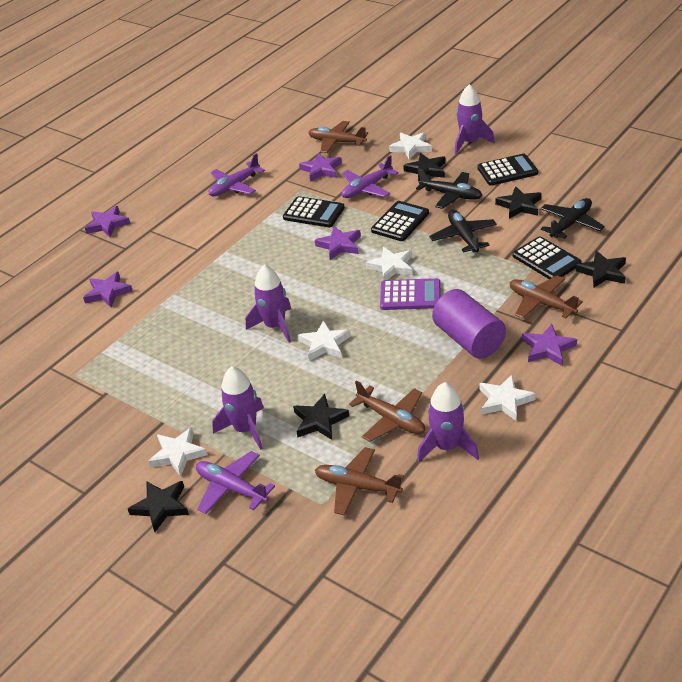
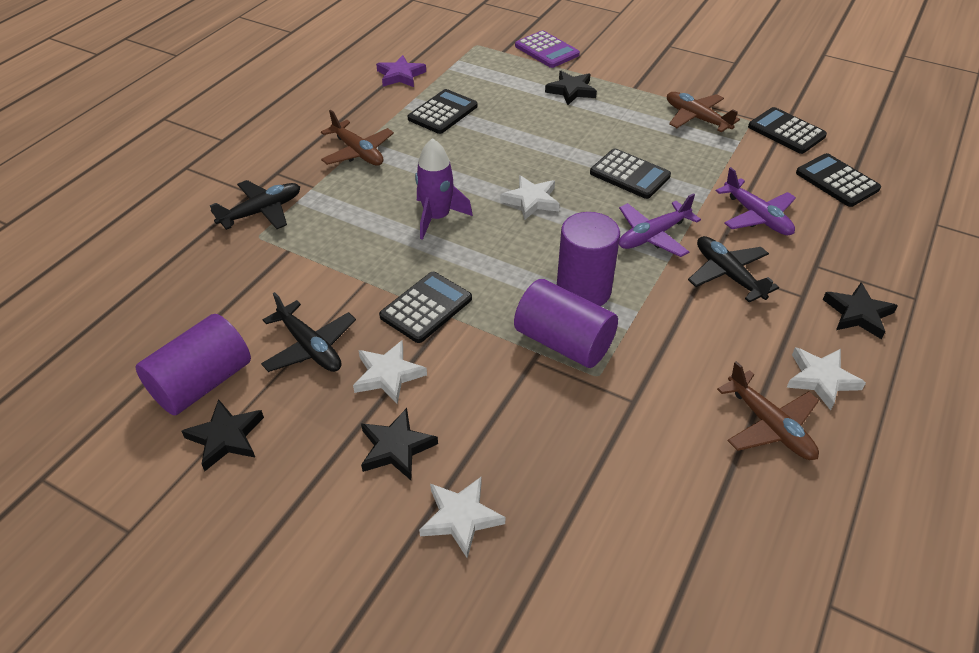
black calculator: [283,196,345,227] [371,201,429,241] [477,154,538,186] [512,236,581,279] = 4 -> [379,272,472,343] [408,89,478,134] [590,149,671,199] [748,107,827,154] [796,153,881,207] = 5
black star: [128,481,189,532] [293,394,349,440] [403,153,446,183] [495,186,541,219] [576,251,626,288] = 5 -> [182,399,264,471] [361,408,438,480] [545,71,597,105] [823,282,898,339] = 4
brown plane: [308,121,368,153] [315,447,404,516] [349,381,425,442] [510,275,583,319] = 4 -> [321,110,394,166] [667,92,740,132] [717,361,819,460] = 3
purple cylinder: [432,289,506,359] = 1 -> [136,314,251,415] [514,279,618,368] [557,212,620,306] = 3
purple plane: [196,451,275,514] [209,153,265,196] [342,155,399,198] = 3 -> [619,193,701,257] [716,167,796,235] = 2
purple rocket: [212,366,264,450] [246,264,291,343] [417,382,479,462] [455,84,495,154] = 4 -> [415,138,473,240] = 1
purple star: [83,271,133,308] [85,206,131,237] [299,153,342,182] [315,226,361,260] [522,324,577,366] = 5 -> [376,55,426,87] = 1
white star: [148,427,208,477] [298,320,351,361] [366,247,413,280] [389,132,432,160] [479,375,536,421] = 5 -> [353,340,427,404] [419,477,505,558] [500,175,560,220] [787,347,866,410] = 4

